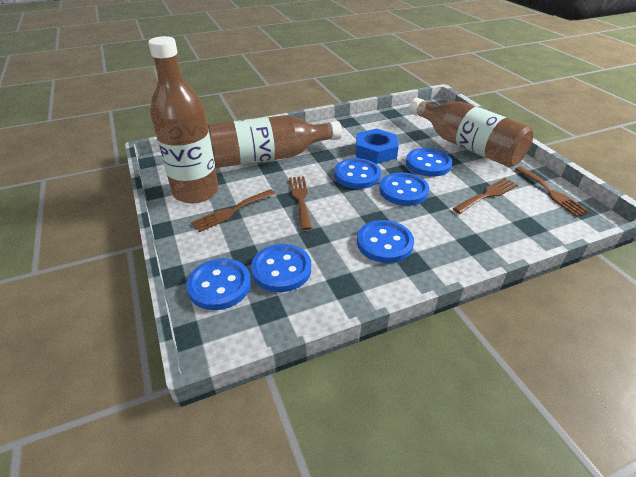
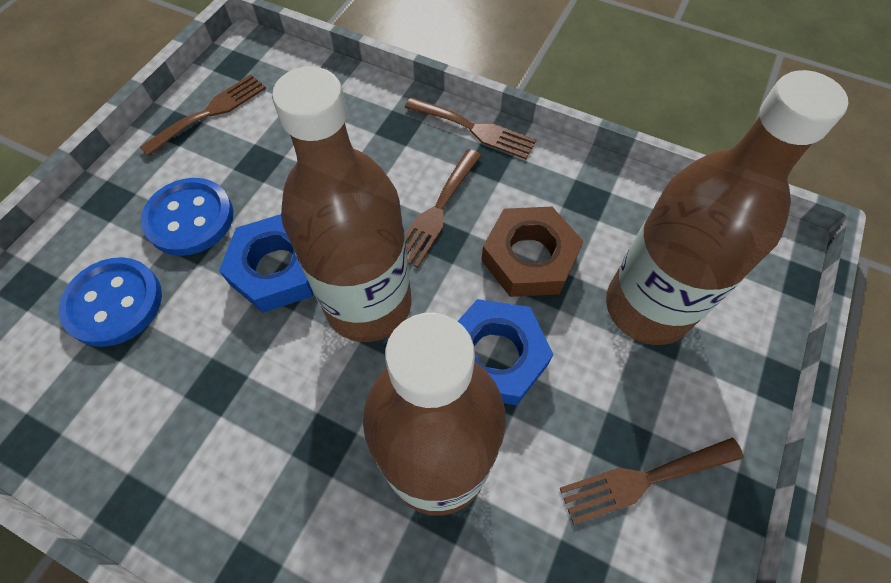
blue button: [186,258,251,310] [251,244,311,292] [334,158,381,189] [357,220,414,263] [380,172,429,206] [406,148,452,177] = 6 -> [59,257,162,347] [141,178,234,256] = 2
blue nut: [356,129,399,164] = 1 -> [219,214,313,313] [458,299,554,405] = 2
brown nut: none = 0 -> [481,207,584,297] = 1

